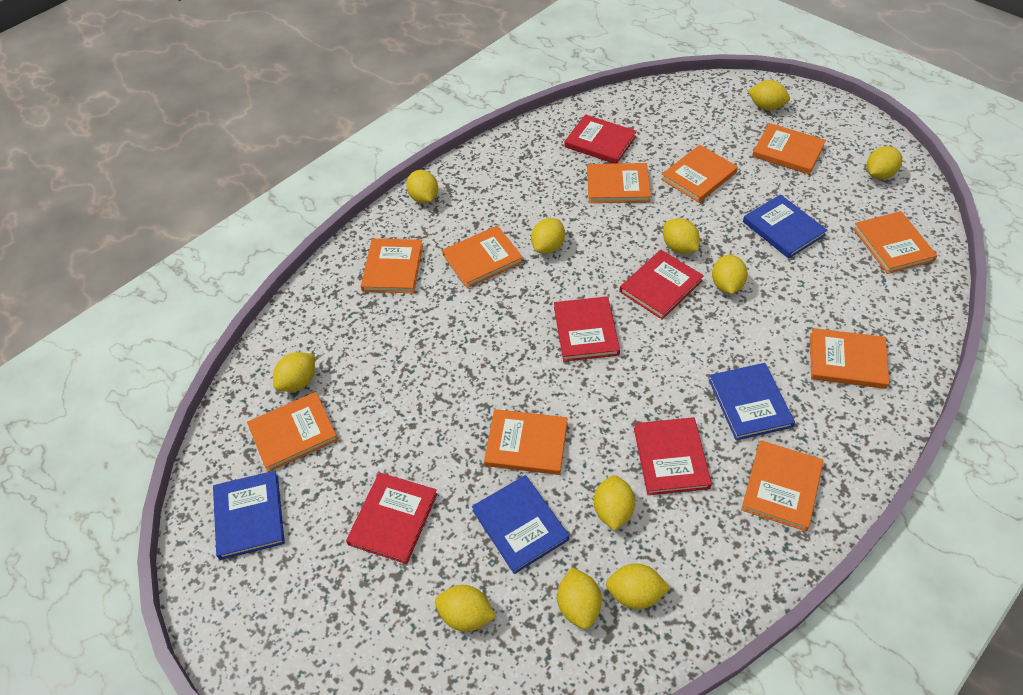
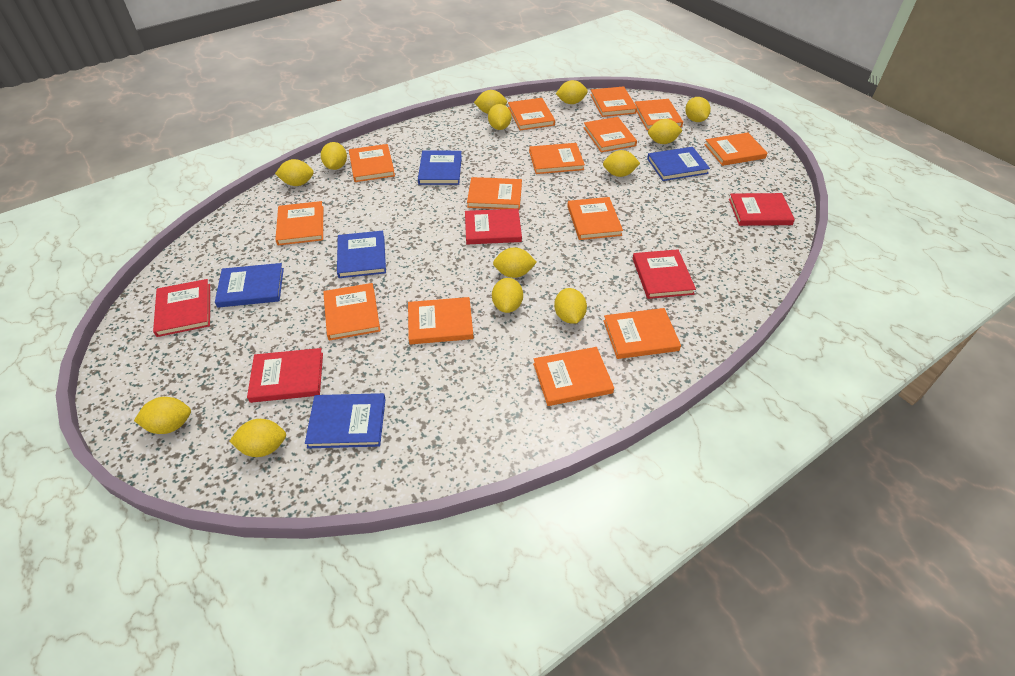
blue book: [213,471,285,560] [472,475,569,574] [709,363,795,440] [743,194,827,259] = 4 -> [215,263,284,308] [305,393,386,449] [337,231,386,278] [418,151,462,185] [647,147,710,181] = 5
orange book: [247,392,338,472] [361,238,423,293] [442,225,523,288] [484,409,568,475] [587,163,651,203] [661,145,738,203] [741,440,823,531] [752,123,826,175] [810,328,889,389] [853,211,937,274] = 10 -> [275,201,323,245] [323,283,380,341] [349,144,395,182] [408,297,474,344] [467,177,522,210] [508,98,555,130] [529,143,585,174] [533,347,614,406] [567,197,623,240] [584,117,637,152] [590,86,637,117] [603,308,681,359] [635,99,683,130] [704,133,767,166] = 14
yellow lemon: [273,352,315,392] [406,170,438,203] [435,585,496,632] [531,218,565,254] [557,567,602,629] [594,475,635,531] [606,563,670,609] [663,218,700,254] [712,255,748,294] [748,80,790,110] [866,146,902,179] = 11 -> [134,397,191,434] [229,419,286,457] [275,159,314,186] [321,142,347,170] [474,90,507,114] [488,104,511,130] [492,278,523,313] [493,247,537,278] [554,288,587,324] [556,80,588,104] [603,150,640,177] [648,119,683,144] [685,97,711,122] = 13

